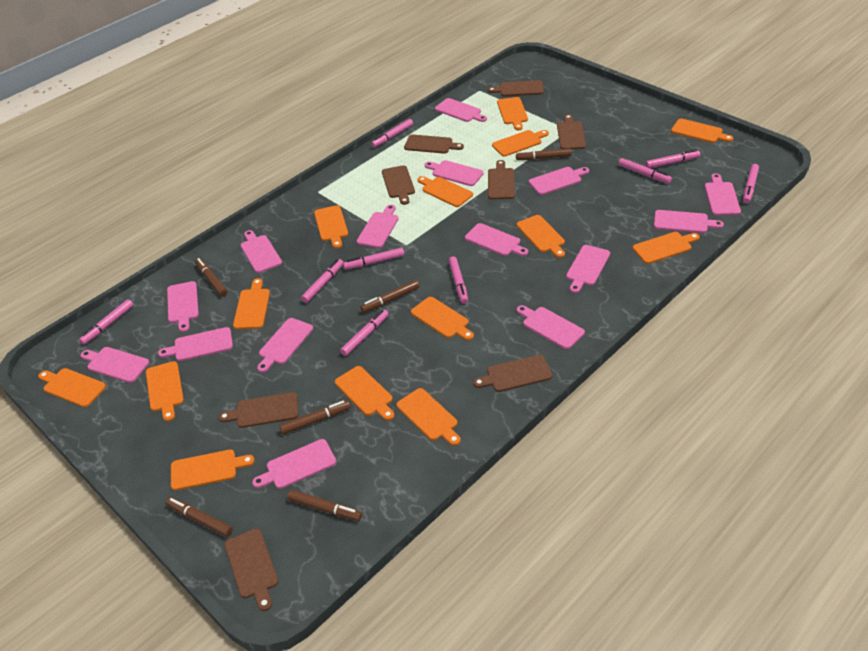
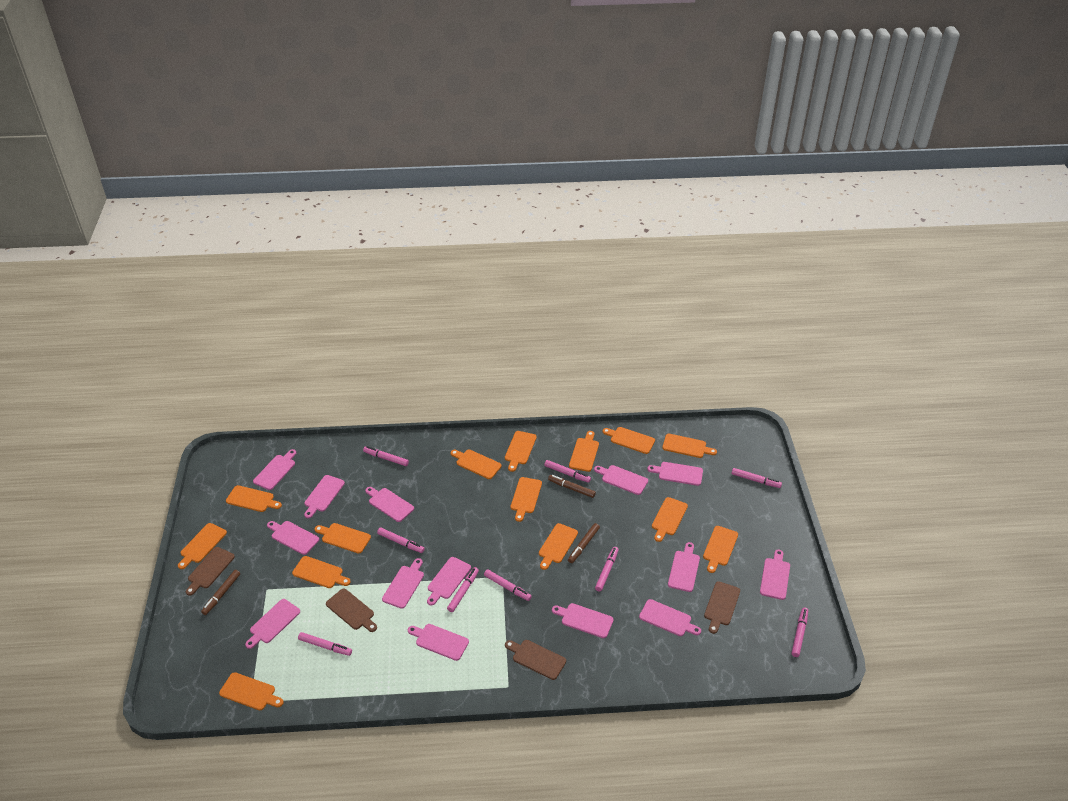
brown cutting board: [219,392,299,428] [224,529,278,611] [382,165,415,205] [404,135,464,154] [473,355,552,392] [488,80,544,96] [488,160,515,199] [557,114,586,149] = 8 -> [186,547,235,596] [326,589,377,632] [505,640,566,680] [704,581,740,634] = 4
brown marker: [166,497,233,537] [195,258,227,297] [279,400,351,434] [287,490,362,521] [360,280,420,313] [516,148,572,160] = 6 -> [201,570,240,615] [548,475,596,498] [568,523,600,563] = 3
pink cutting board: [80,347,149,383] [158,327,233,361] [167,281,199,332] [241,230,282,273] [252,439,336,489] [257,318,313,373] [357,204,399,248] [425,160,484,186] [435,98,487,122] [465,223,528,256] [517,305,585,349] [529,167,589,195] [566,245,610,293] [654,210,724,233] [705,173,741,215] = 15 -> [245,599,300,649] [253,449,296,490] [267,521,319,555] [304,475,345,518] [365,487,414,522] [382,558,424,609] [408,624,469,661] [427,557,471,606] [552,603,614,638] [594,465,648,495] [639,599,701,636] [647,462,703,486] [668,542,700,592] [760,549,790,600] = 14

